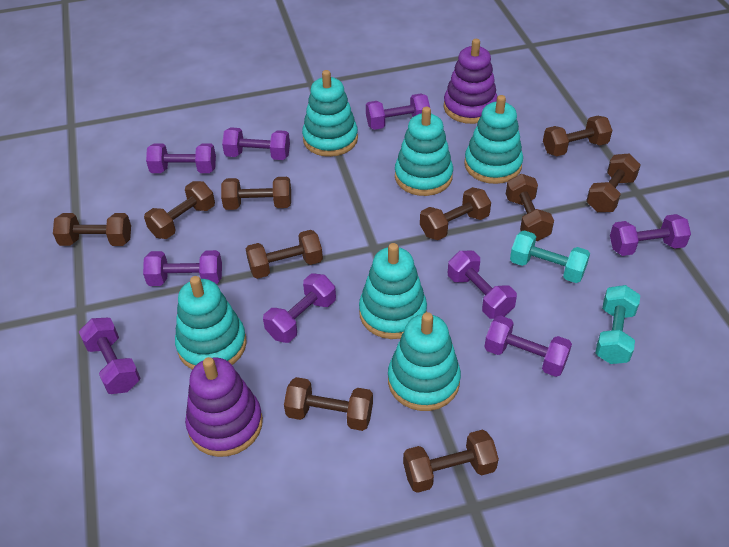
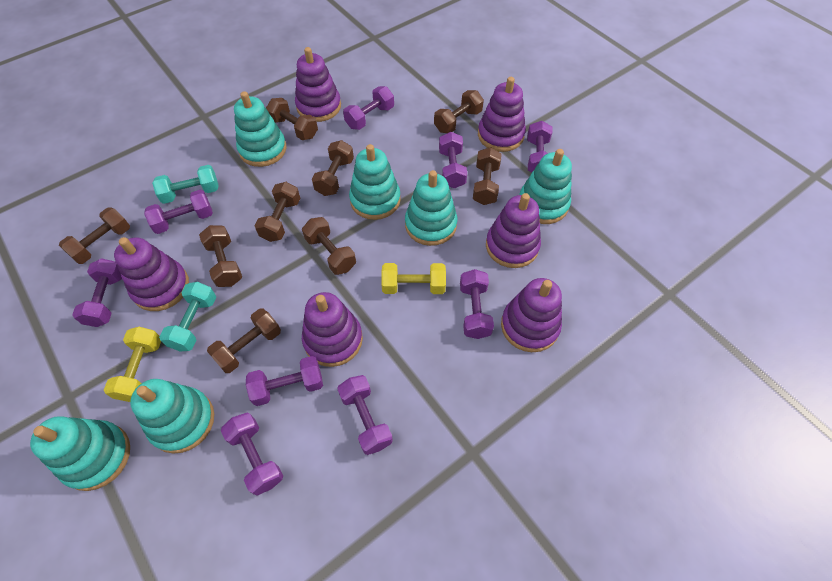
brown dumbbell: [53,213,131,246] [144,181,215,239] [221,177,291,210] [246,230,323,279] [284,377,373,431] [403,430,499,493] [420,187,491,240] [506,174,554,241] [543,116,612,156] [586,154,641,212] = 10 -> [59,208,130,264] [199,225,242,287] [207,308,281,373] [254,182,300,242] [266,98,318,140] [302,217,356,275] [312,140,354,196] [434,90,484,133] [473,147,502,205] = 9
purple stacking toy: [185,357,263,457] [444,39,497,124] = 2 -> [114,237,189,311] [295,47,341,122] [302,292,363,367] [478,77,526,152] [486,193,541,268] [501,278,562,352] = 6
yellow dumbbell: none = 0 -> [104,327,161,402] [381,263,446,294] = 2

